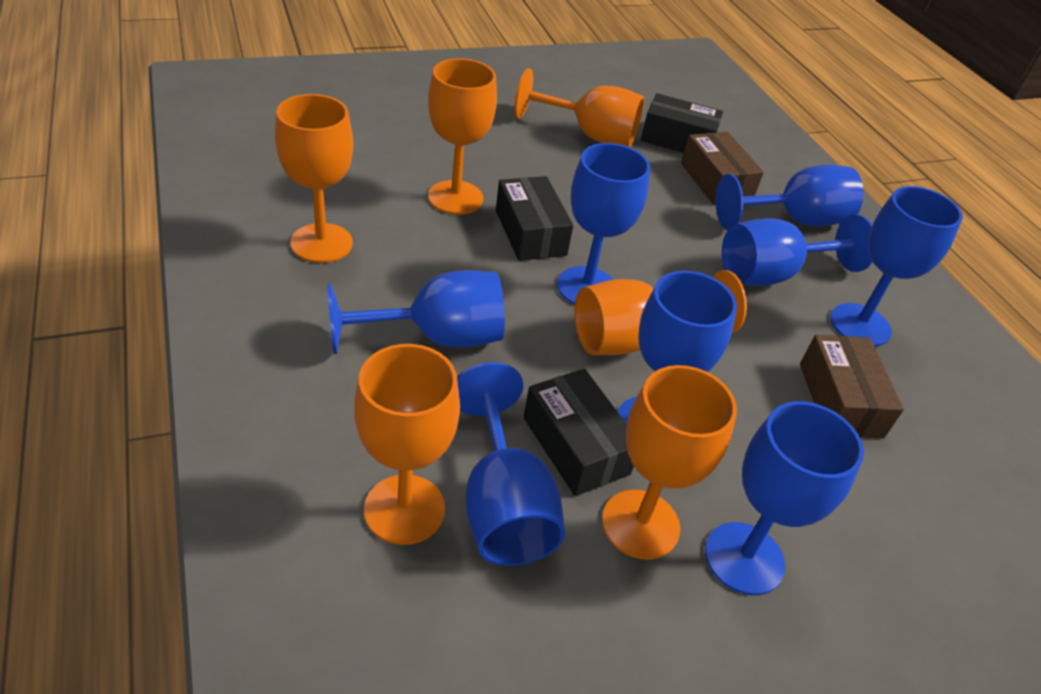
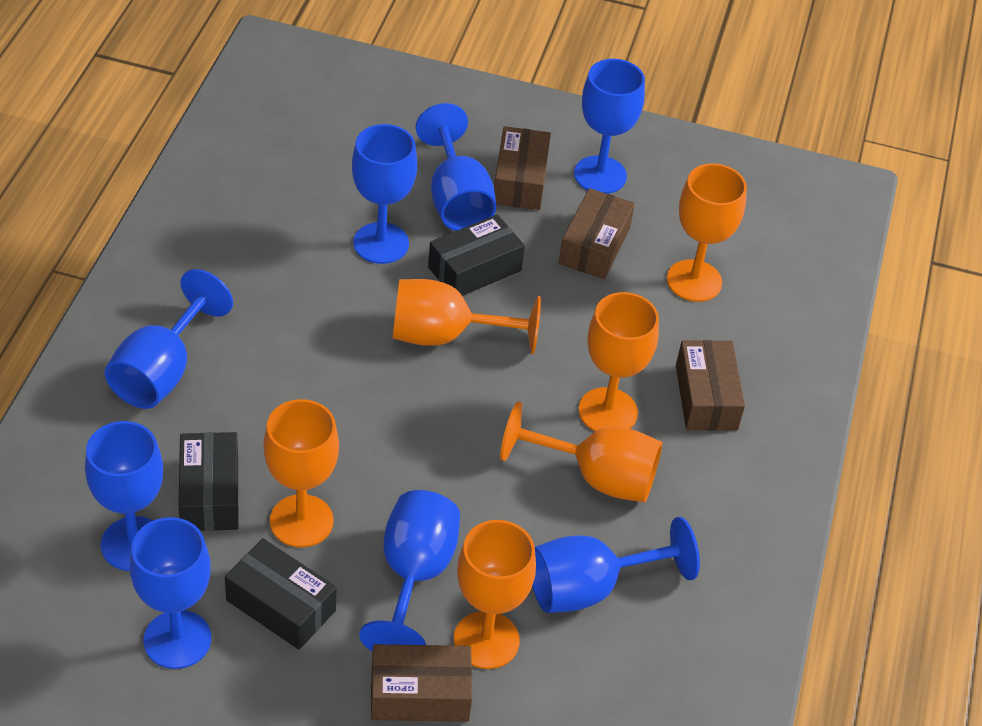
brown box: [681,132,764,205] [800,335,904,439] = 2 -> [371,644,472,722] [494,126,551,210] [559,188,635,279] [676,340,745,431] = 4

